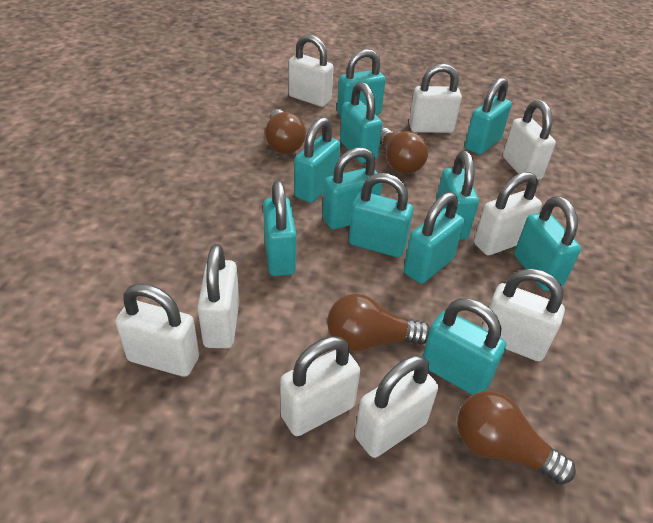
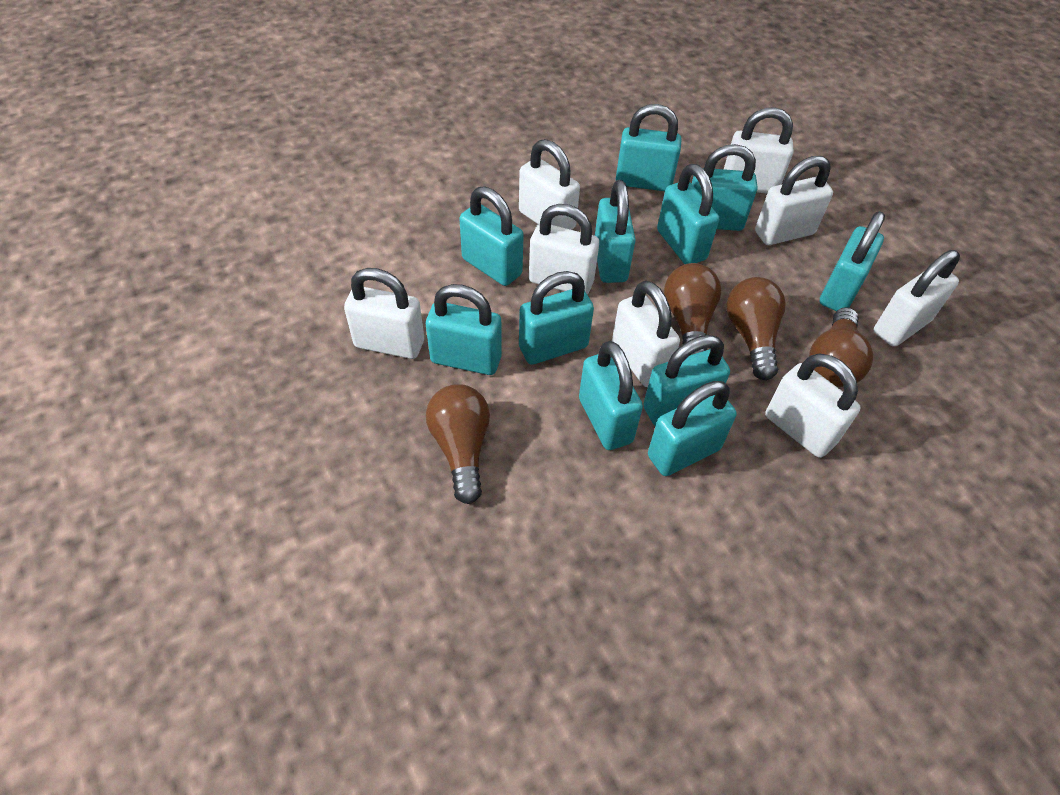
white padlock: [115,283,199,377] [197,244,239,348] [280,336,360,436] [289,34,334,107] [355,355,438,458] [409,63,462,133] [474,172,542,255] [481,269,565,361] [503,100,556,180] = 9 -> [344,268,424,359] [519,139,580,230] [529,204,599,295] [612,281,680,387] [724,107,793,194] [755,156,833,245] [765,354,861,458] [874,250,960,347] = 8

